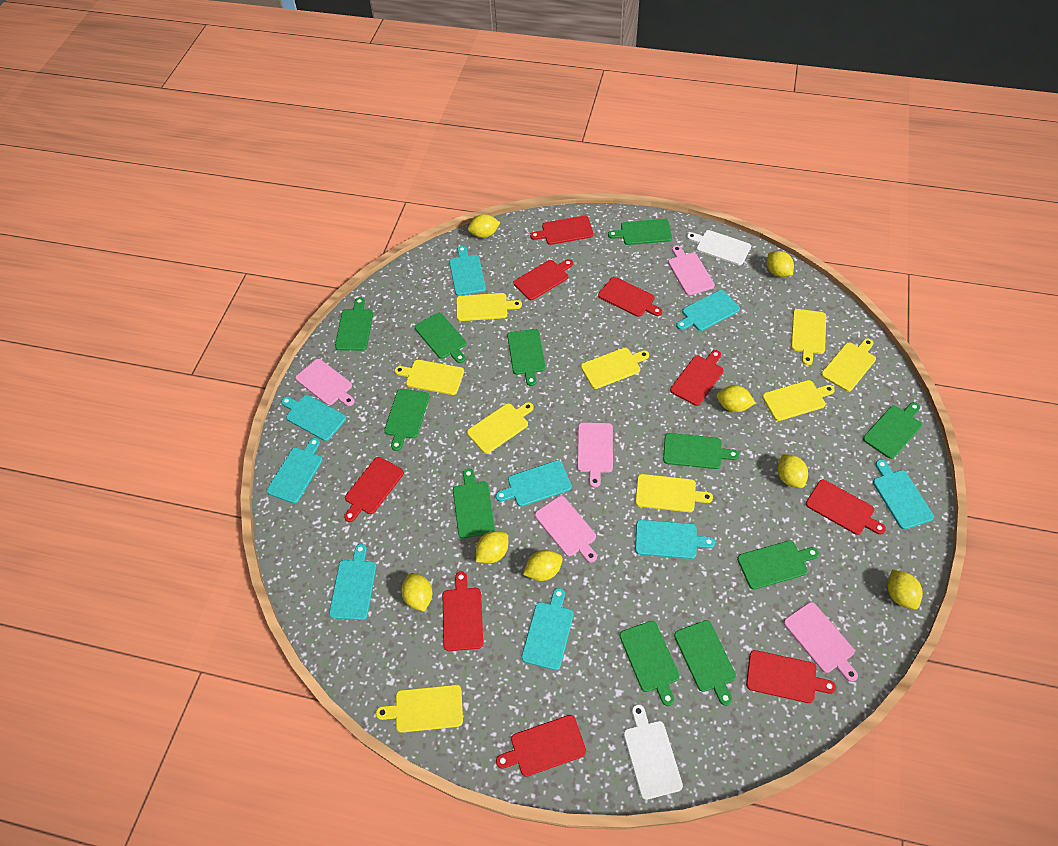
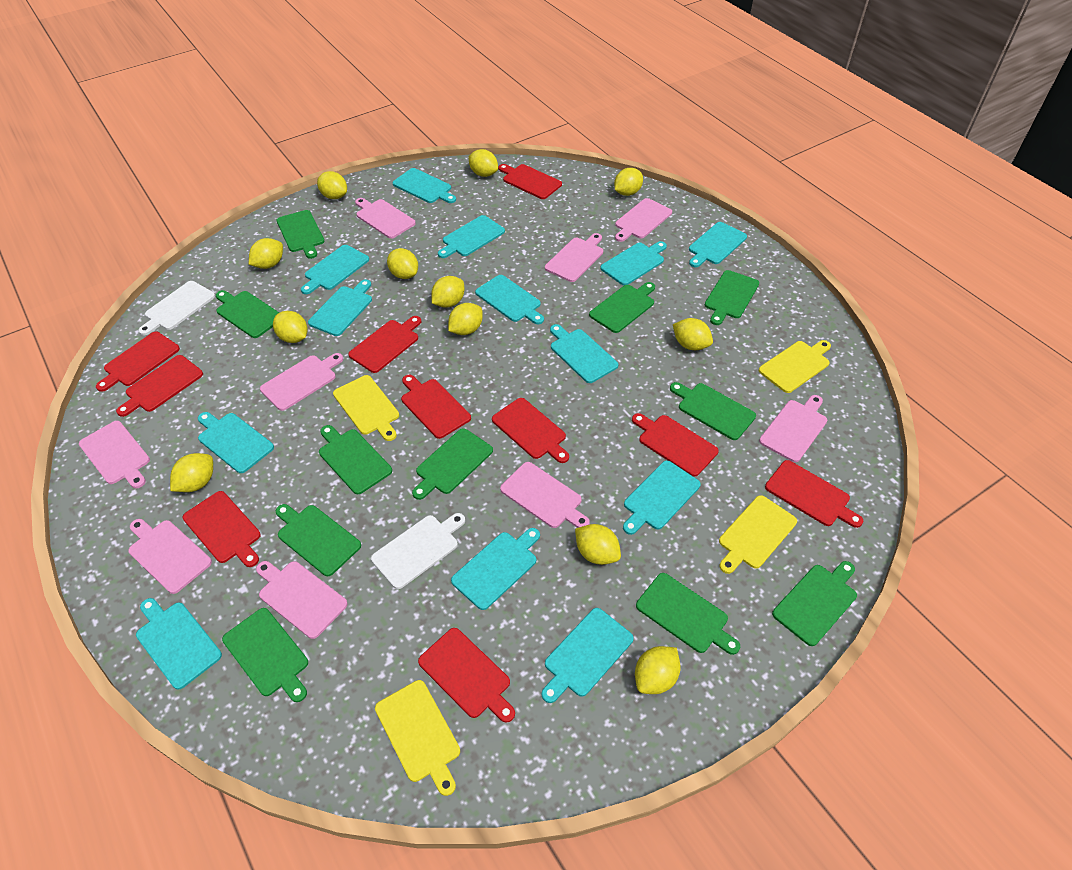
pink cutting board: [295,359,355,406] [535,496,597,563] [577,423,613,488] [668,245,715,295] [784,602,858,682] = 5 -> [79,421,150,488] [128,519,212,594] [256,561,348,639] [260,353,343,411] [355,198,416,239] [500,462,590,528] [545,233,603,282] [615,198,672,242] [759,395,827,462] = 9
red cutting board: [344,457,404,522] [443,572,483,651] [496,715,586,777] [514,259,573,300] [530,216,594,245] [598,277,662,317] [670,350,724,406] [746,650,836,703] [806,480,886,535] = 9 -> [96,332,180,392] [116,355,203,417] [183,491,261,567] [348,316,422,373] [401,375,471,439] [418,628,515,723] [492,398,569,463] [498,164,562,199] [632,413,719,477] [765,460,863,528] = 10
turquoise cutting board: [267,438,323,503] [281,395,346,441] [329,544,376,620] [449,246,486,296] [496,460,572,507] [521,588,574,670] [635,520,715,559] [676,290,740,331] [873,459,934,529] = 9 -> [136,598,222,690] [198,412,274,473] [301,245,369,294] [308,279,372,336] [392,168,456,203] [438,215,505,258] [451,528,540,610] [475,275,544,324] [542,608,634,703] [550,324,618,383] [600,241,667,285] [623,461,701,535] [689,222,747,267] = 13
yellow cutting board: [376,685,463,733] [394,360,464,395] [456,293,522,321] [467,402,534,454] [581,348,649,389] [635,474,713,512] [762,380,835,421] [791,309,826,365] [821,338,876,392] = 9 -> [333,375,399,441] [375,680,460,796] [719,495,797,574] [759,340,831,393] = 4
yellow lemon: [401,573,432,612] [468,214,500,238] [476,531,508,563] [523,550,563,581] [717,385,755,412] [767,251,794,277] [778,454,808,488] [888,569,923,610] = 8 -> [170,453,213,492] [249,238,283,269] [273,311,308,343] [317,171,347,199] [387,248,418,279] [431,276,464,308] [448,303,483,335] [468,149,498,177] [575,524,621,565] [614,168,643,196] [635,646,681,694] [673,318,713,350] = 12

